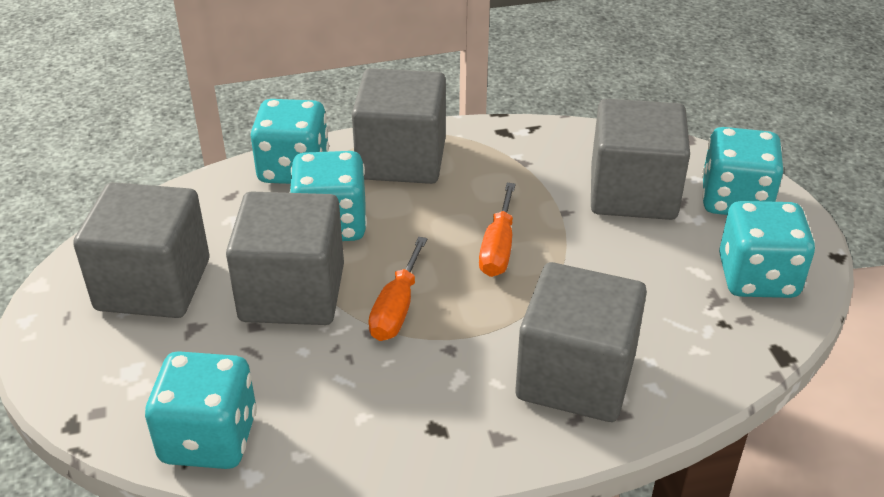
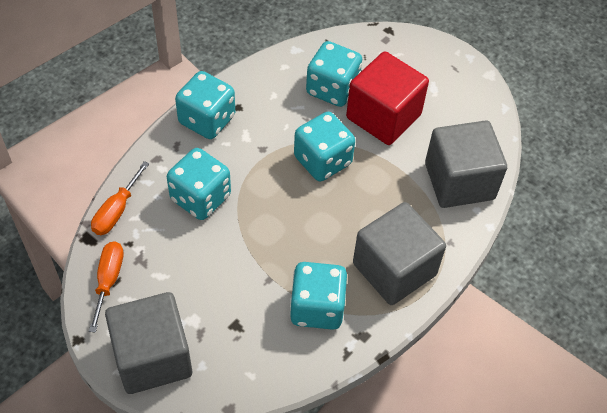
grey cube: [73,182,209,318] [226,192,344,325] [352,68,446,184] [515,262,647,422] [591,99,690,220] = 5 -> [105,292,192,394] [353,202,446,305] [425,120,507,208] = 3
red cube: none = 0 -> [346,51,429,145] = 1

